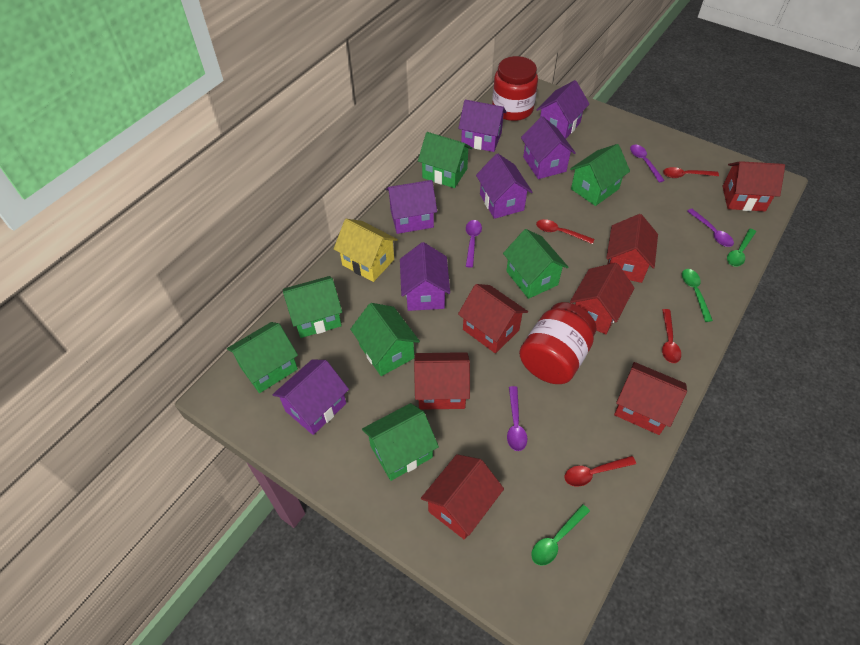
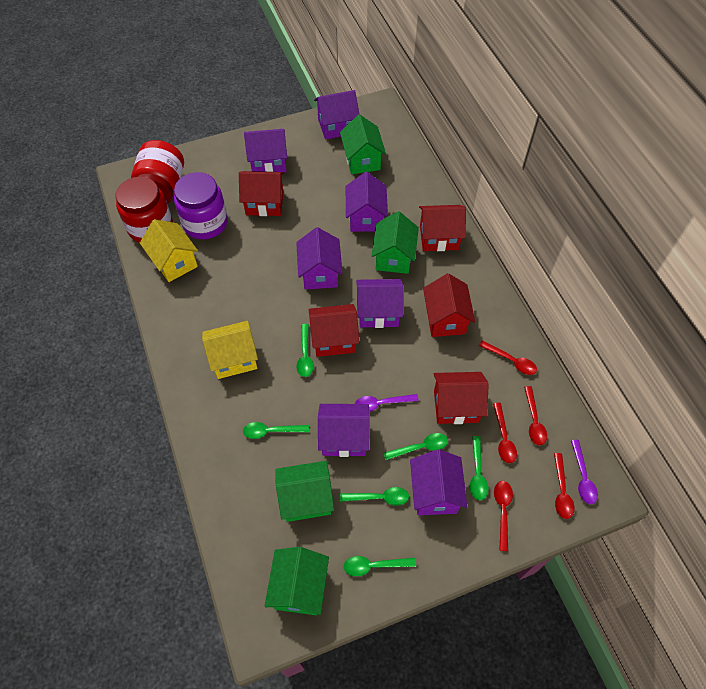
green house: [227,322,298,393] [283,276,342,338] [350,303,420,376] [362,403,439,481] [418,132,472,188] [503,229,568,299] [570,144,630,206] = 7 -> [265,547,329,615] [275,461,334,522] [340,115,386,174] [372,212,419,274] = 4
green spoon: [531,504,590,566] [682,269,713,322] [727,229,756,266] = 3 -> [243,422,309,439] [296,324,314,377] [340,487,409,506] [344,556,416,576] [383,433,448,460] [470,436,489,500] = 6
purple jar: none = 0 -> [174,172,228,239] = 1
purple spoon: [466,220,482,268] [507,386,527,451] [630,144,665,183] [687,209,734,247] = 4 -> [355,394,419,412] [571,440,598,504] = 2
red house: [414,352,470,410] [421,454,504,540] [458,284,528,353] [570,263,634,334] [606,214,658,283] [614,362,687,435] [723,161,785,211] = 7 -> [239,171,284,216] [309,304,360,357] [419,205,466,251] [423,274,475,337] [434,372,489,424] = 5
red spoon: [536,219,594,244] [564,456,636,487] [662,309,681,363] [663,167,719,178] = 4 -> [479,340,537,375] [493,403,517,463] [494,481,513,551] [524,386,547,445] [554,453,574,519] = 5
yellow house: [334,219,398,282] = 1 -> [140,219,198,282] [202,321,258,379] = 2

